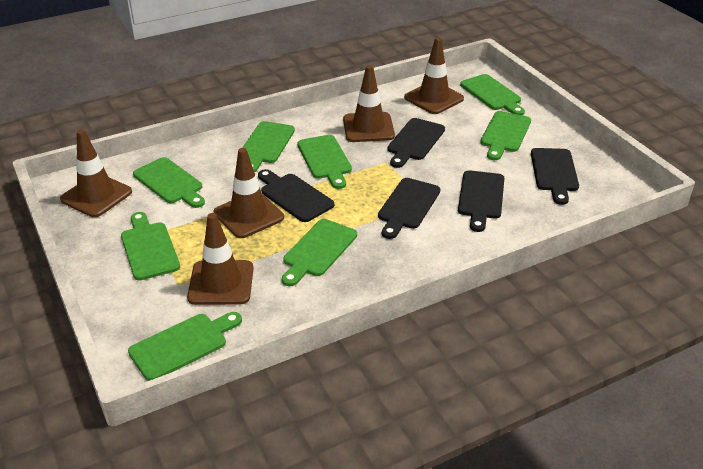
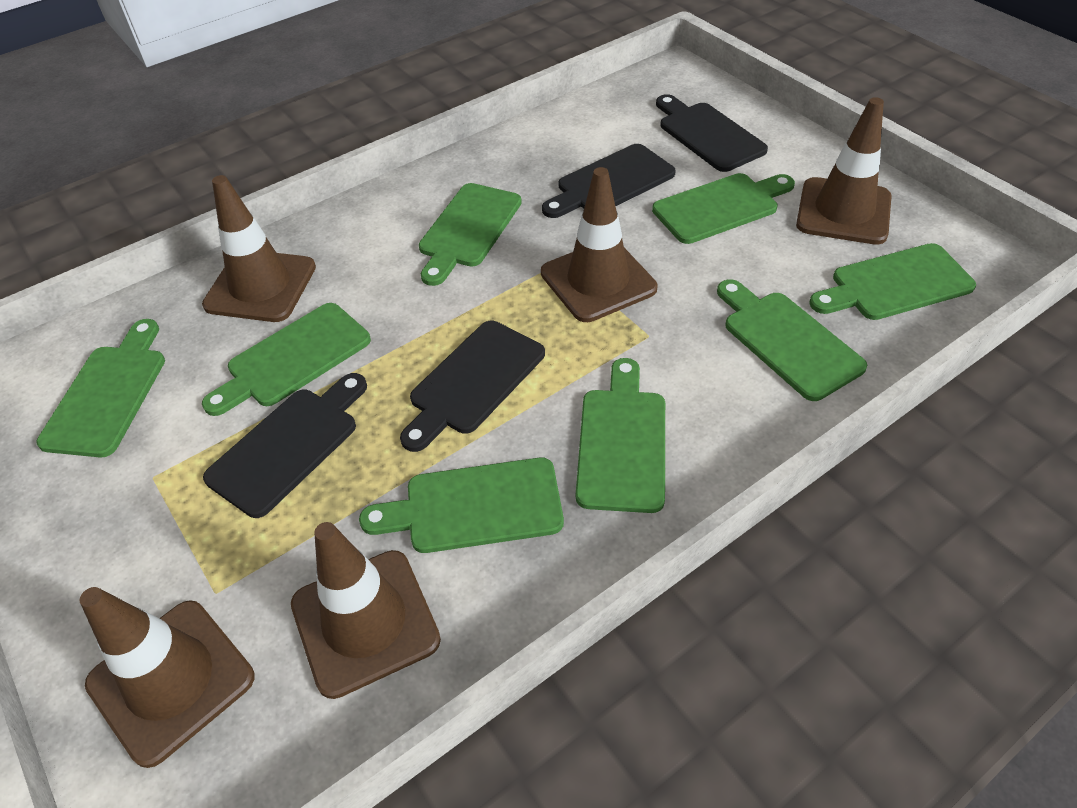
black cutting board: [258,169,334,222] [378,178,441,239] [388,118,445,168] [458,170,504,232] [531,148,579,205] = 5 -> [203,373,367,518] [400,321,545,452] [542,144,676,218] [656,94,768,172] = 4

